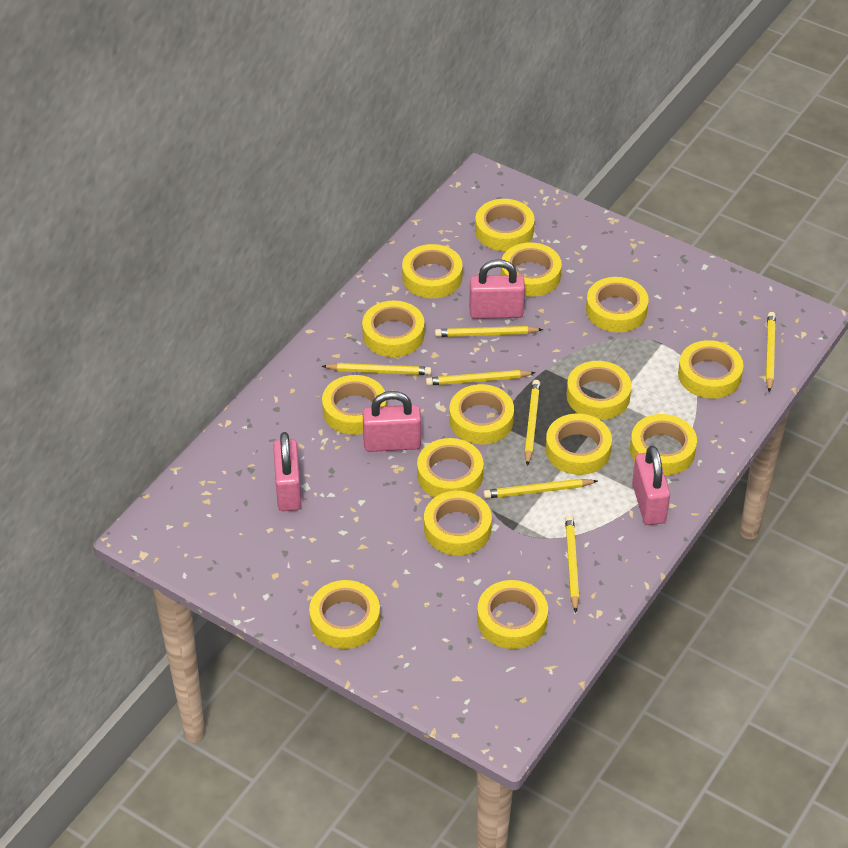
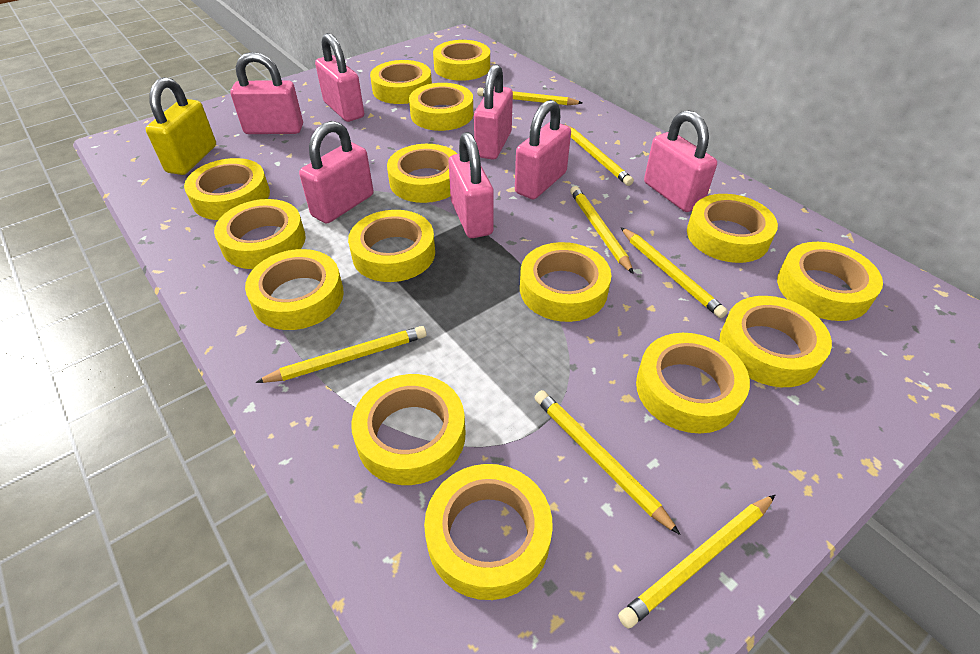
pink padlock: [273,432,302,511] [363,391,421,452] [469,259,525,319] [632,446,670,525] = 4 -> [230,52,303,134] [299,121,373,224] [315,33,364,122] [449,132,494,238] [474,64,513,160] [515,100,571,200] [644,110,717,212] = 7
yellow padlock: none = 0 -> [146,77,216,175] = 1

